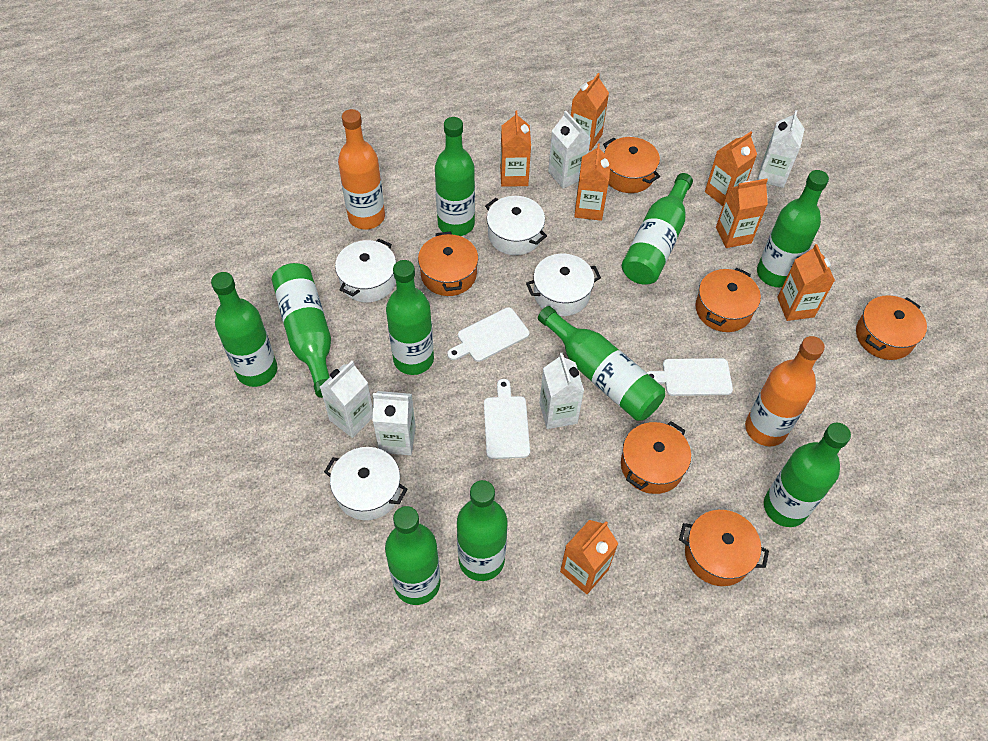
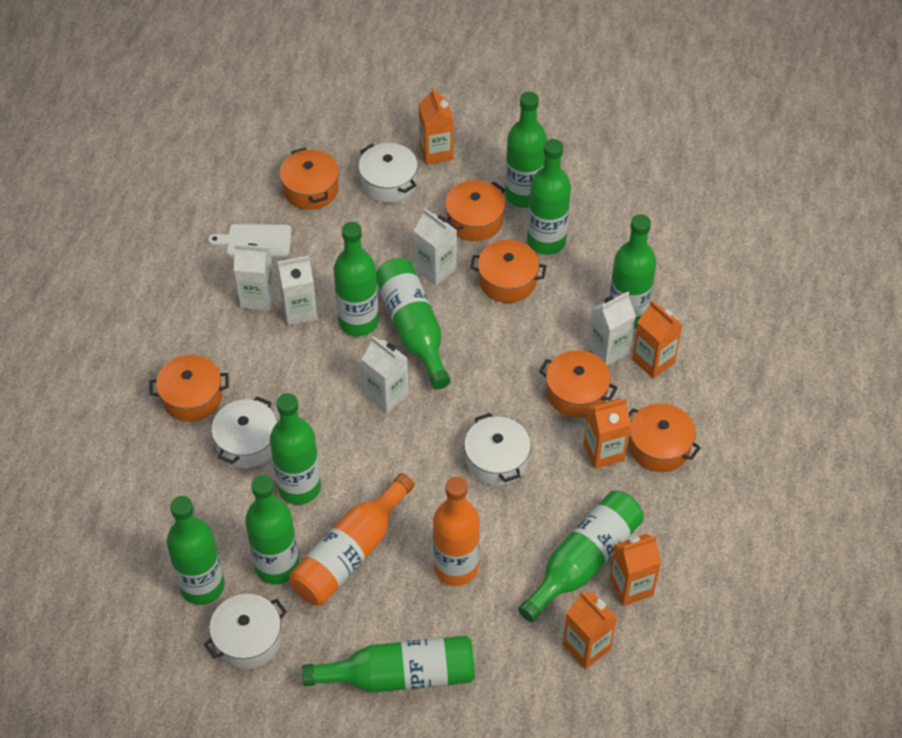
orange carton: [500,111,531,187] [560,520,618,594] [571,73,609,151] [574,144,611,221] [705,131,757,206] [716,178,768,248] [777,244,835,321] = 7 -> [418,87,454,165] [563,591,617,669] [584,398,631,469] [609,534,661,606] [632,300,683,379] = 5
white cutting board: [447,307,530,362] [484,379,530,459] [647,358,733,396] = 3 -> [208,224,292,257] = 1

